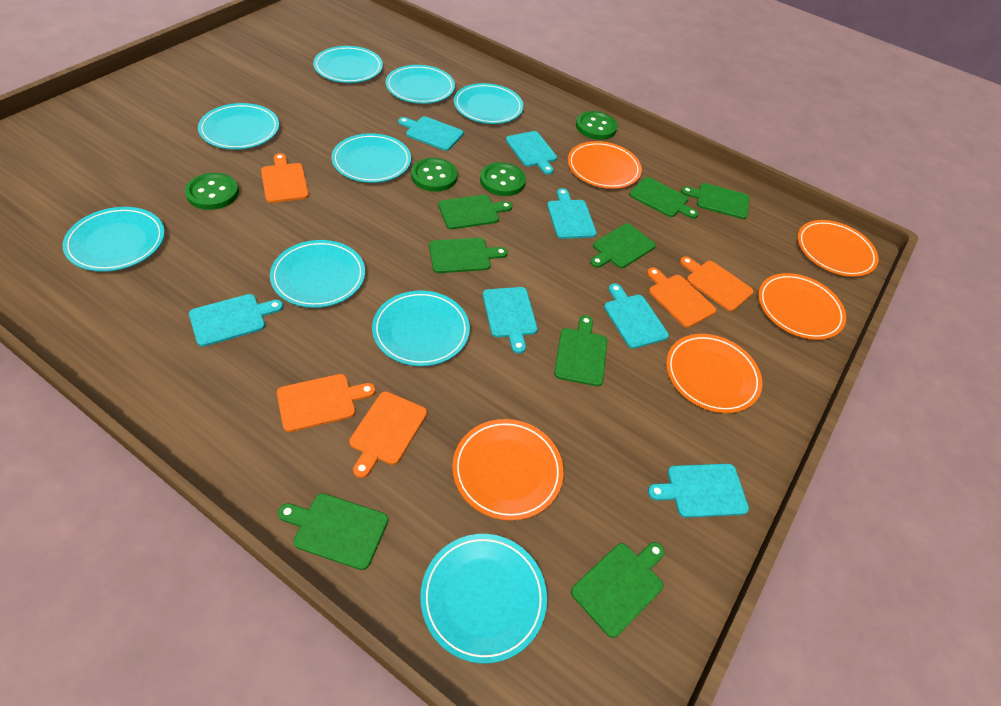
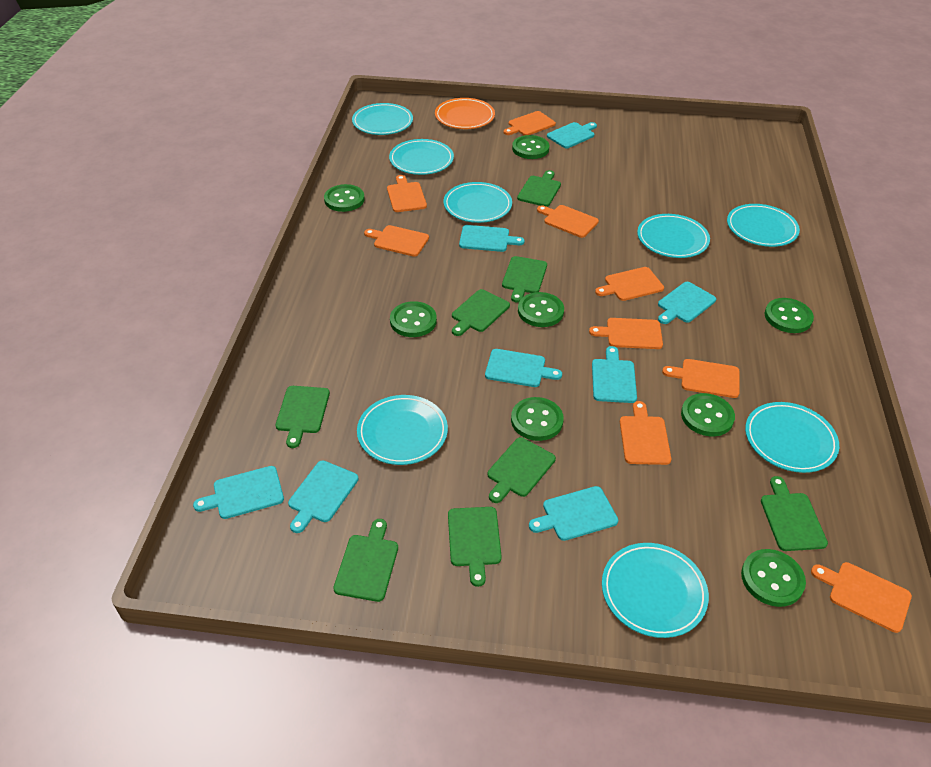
green button: [185,173,239,210] [411,158,457,192] [480,162,526,196] [576,111,617,140] = 4 -> [324,184,365,212] [390,301,437,337] [511,397,564,441] [512,135,549,159] [518,292,564,327] [681,393,735,436] [741,549,806,607] [765,298,814,333] = 8
orange cutting board: [261,153,309,203] [277,374,376,432] [349,391,427,478] [647,267,716,328] [680,256,754,311] = 5 -> [364,225,429,257] [387,175,427,212] [504,111,556,136] [537,205,599,238] [589,318,663,349] [595,267,664,301] [620,401,671,465] [662,359,739,398] [811,562,912,633] = 9
orange plate: [452,419,564,521] [568,141,642,189] [666,334,762,413] [758,273,846,340] [797,220,879,277] = 5 -> [435,98,495,129] = 1
turquoise cutting board: [189,294,283,347] [398,116,463,151] [483,287,538,354] [506,131,557,175] [547,188,597,239] [604,283,669,349] [648,464,749,518] = 7 -> [193,466,284,519] [288,461,359,533] [459,225,525,252] [485,349,562,387] [529,486,618,541] [547,122,597,148] [592,346,637,403] [658,282,716,324] = 8
turquoise plate: [63,207,165,272] [198,103,279,150] [270,240,365,308] [313,46,383,83] [331,133,411,183] [372,291,470,366] [385,65,455,104] [420,534,547,664] [454,83,523,124] = 9 -> [352,103,413,135] [357,395,448,465] [389,139,454,175] [443,182,512,223] [602,543,709,638] [637,214,710,258] [727,204,800,247] [745,402,839,473] = 8

